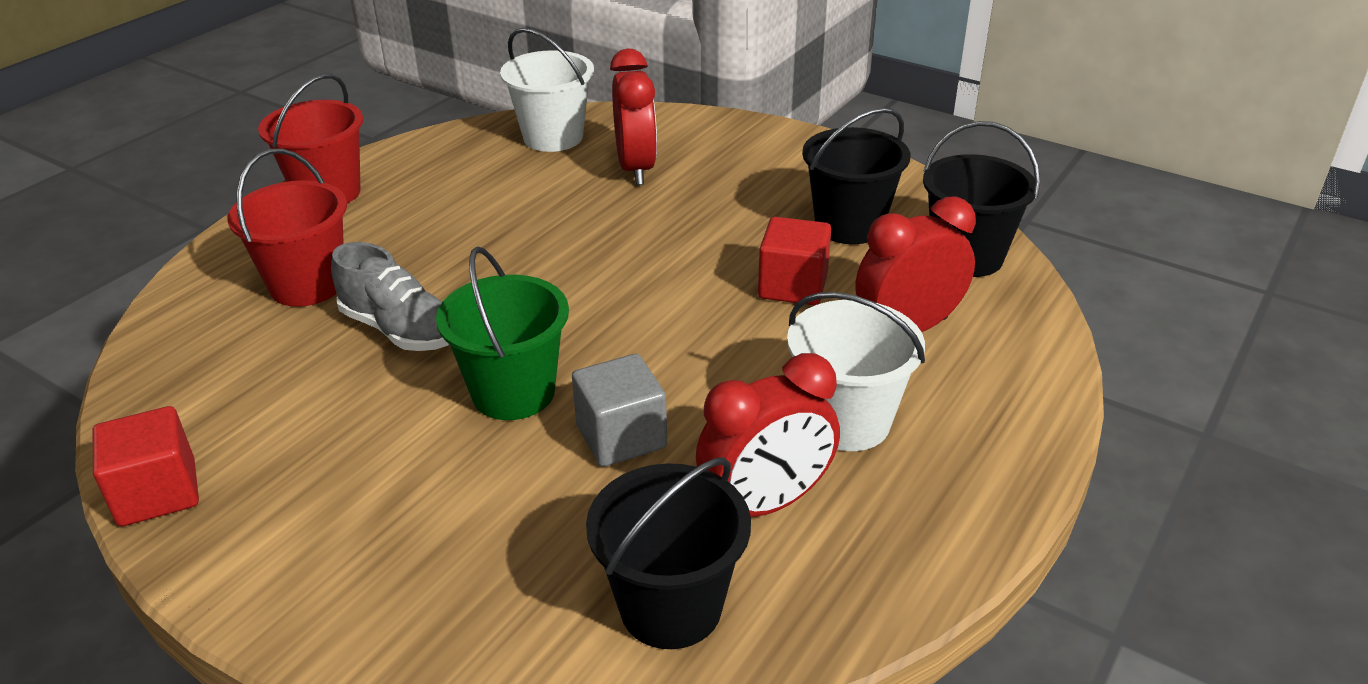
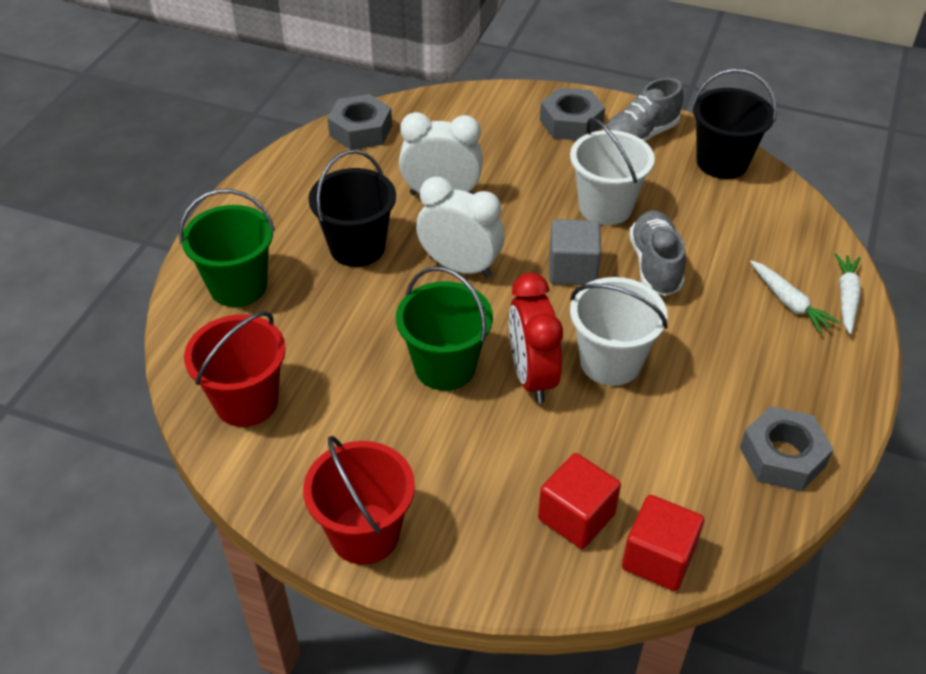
black bucket: [586,457,751,649] [802,107,910,244] [923,121,1040,277] = 3 -> [309,150,396,267] [692,68,777,179] = 2
green bucket: [436,247,569,420] = 1 -> [179,189,275,307] [396,266,493,391] = 2
grey nut: none = 0 -> [327,94,392,150] [540,87,605,140] [740,406,834,491] = 3
grey shoe: [331,242,449,351] = 1 -> [603,78,683,142] [629,210,686,296] = 2
red clock: [610,49,657,185] [696,353,840,517] [855,196,976,332] = 3 -> [509,273,563,403] = 1
white carrot: none = 0 -> [750,260,839,334] [835,254,861,335] = 2
white clock: none = 0 -> [399,112,483,195] [416,177,505,278] = 2

